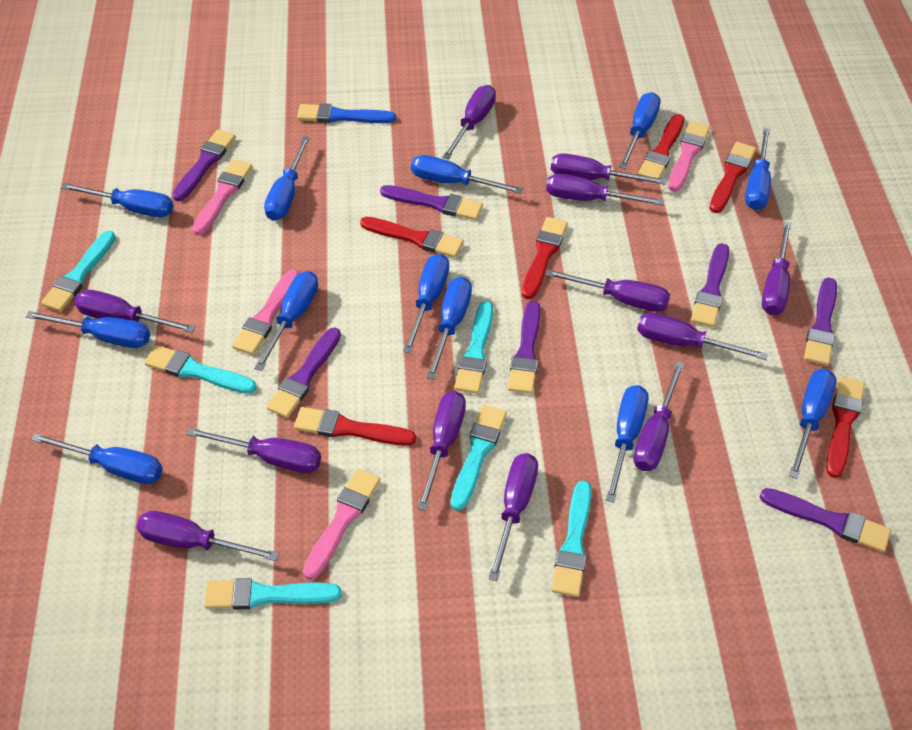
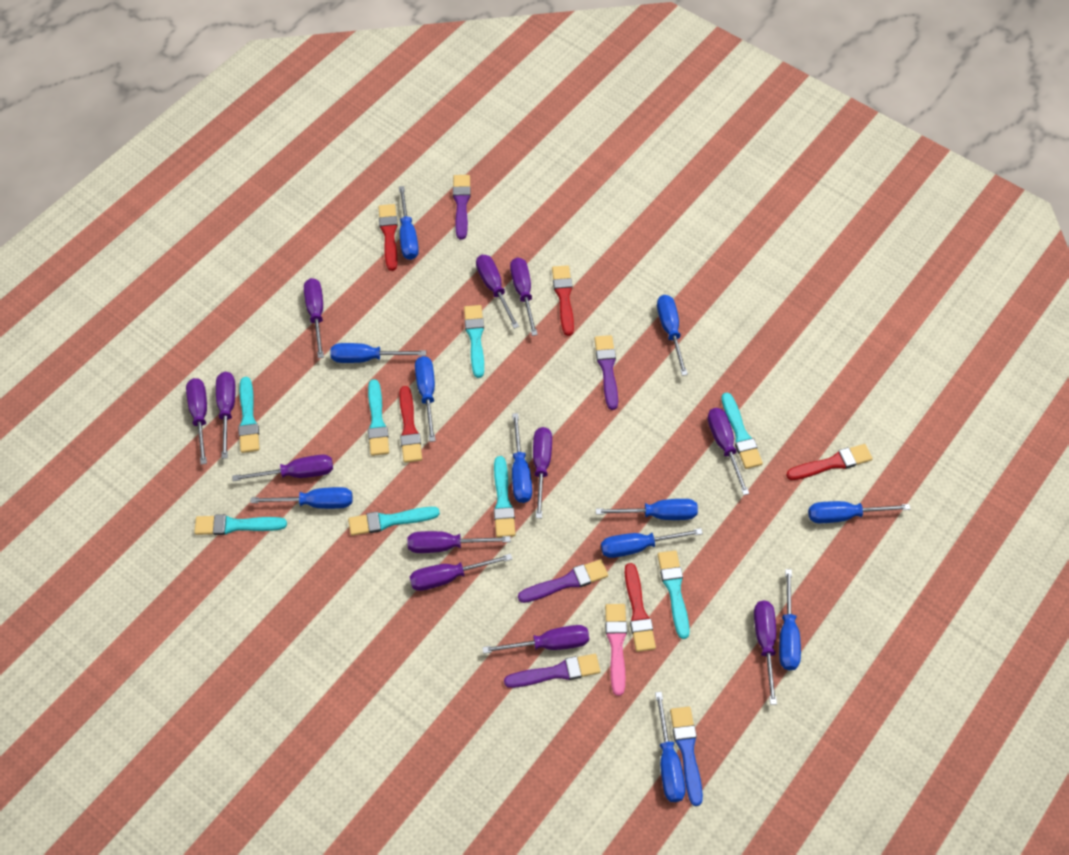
blue screwdriver: [25,311,150,348] [31,433,163,484] [61,183,174,217] [254,271,318,371] [264,136,310,221] [403,254,449,353] [411,155,524,194] [427,277,472,380] [606,385,649,502] [619,92,661,169] [745,128,771,210] [789,369,836,479] = 12 -> [250,487,353,509] [330,343,426,363] [399,186,419,260] [415,356,436,442] [512,413,532,503] [596,499,698,520] [601,528,703,558] [655,692,685,802] [657,295,688,376] [779,569,801,670] [808,501,911,523] = 11
pink brush: [192,159,253,235] [232,269,299,355] [303,469,380,580] [668,121,710,192] = 4 -> [605,604,627,696] = 1
purple brush: [172,130,236,201] [266,327,341,418] [380,185,483,220] [508,301,541,394] [691,243,729,327] [760,488,891,552] [804,277,837,366] = 7 -> [453,175,471,240] [504,654,600,688] [518,559,608,603] [594,335,618,410] = 4
red brush: [294,407,416,446] [360,217,464,258] [522,217,568,299] [638,114,685,178] [709,142,756,213] [826,376,865,478] = 6 -> [378,204,398,271] [399,386,422,463] [552,265,574,336] [625,563,656,652] [786,444,873,480] = 5
turquoise brush: [41,231,116,312] [144,345,257,394] [204,578,342,610] [451,405,507,511] [454,301,493,394] [551,480,592,597] = 6 -> [194,514,287,535] [238,377,260,453] [348,507,440,536] [368,379,389,456] [464,305,484,378] [494,456,515,537] [658,550,690,639] [721,393,763,469] = 8

